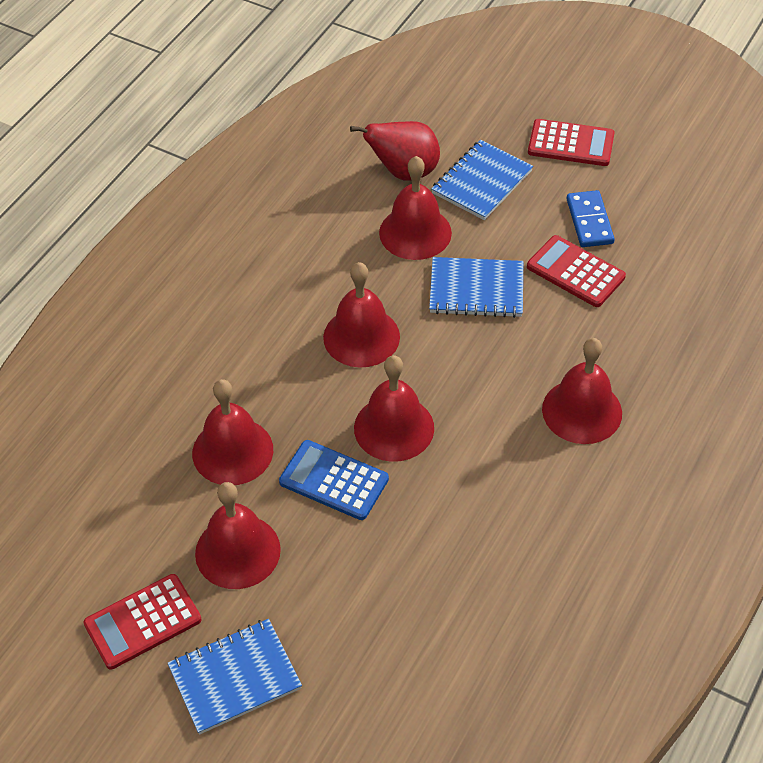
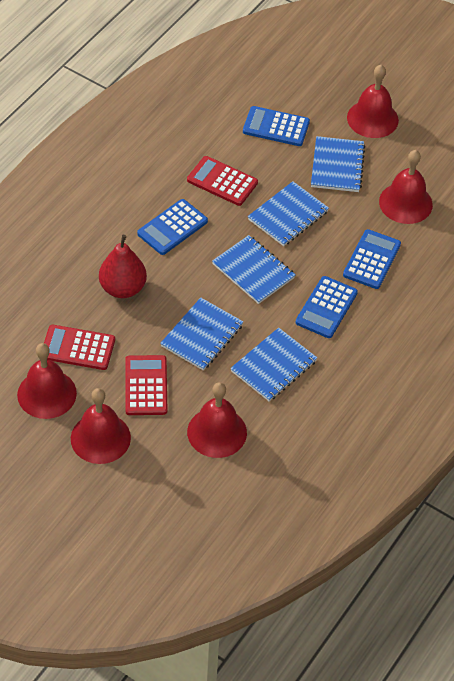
blue calculator: [279,440,389,520] = 1 -> [137,199,208,255] [243,106,310,146] [295,276,358,338] [343,229,401,289] = 4
blue domino: [566,190,615,247] = 1 -> none = 0
blue notebook: [167,619,302,735] [429,257,523,318] [431,140,533,220] = 3 -> [160,298,243,371] [212,235,295,304] [230,328,317,401] [248,181,329,246] [311,136,365,192] = 5
red bell: [192,379,273,485] [195,482,281,589] [323,262,400,367] [354,355,434,462] [379,156,452,260] [542,338,622,444] = 6 -> [17,343,77,419] [71,388,131,464] [187,382,247,458] [347,65,399,138] [379,150,433,224] = 5

